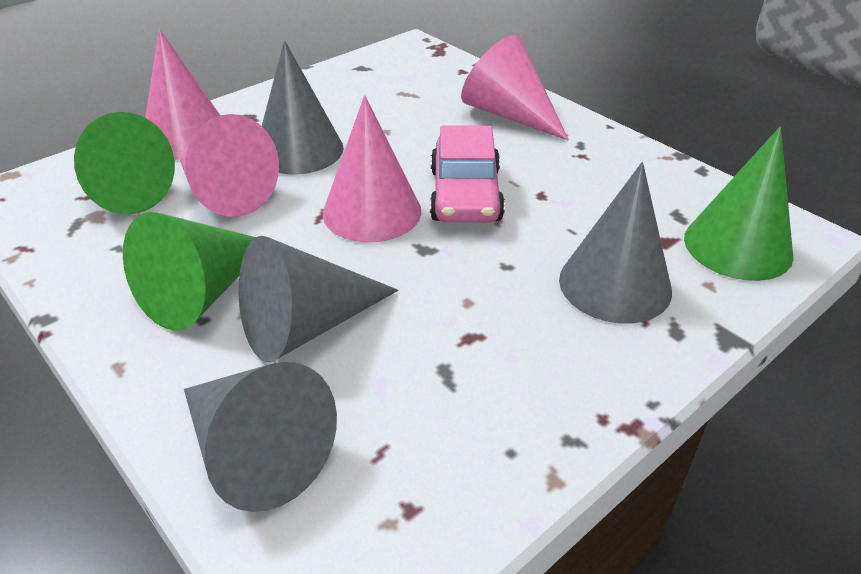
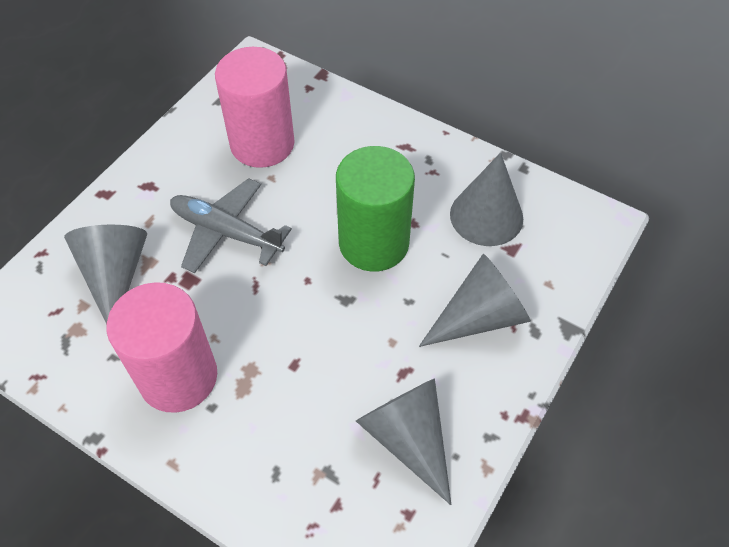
green cone: [74,112,175,214] [123,212,255,330] [684,127,794,281] = 3 -> none = 0
green cylinder: none = 0 -> [336,146,415,272] = 1
grey plane: none = 0 -> [170,178,292,273] = 1
pink car: [430,125,505,222] = 1 -> none = 0
pink cone: [145,29,220,160] [180,114,279,217] [323,95,421,243] [461,35,569,140] = 4 -> none = 0
pink cylinder: none = 0 -> [107,282,217,413] [215,47,295,168] = 2

